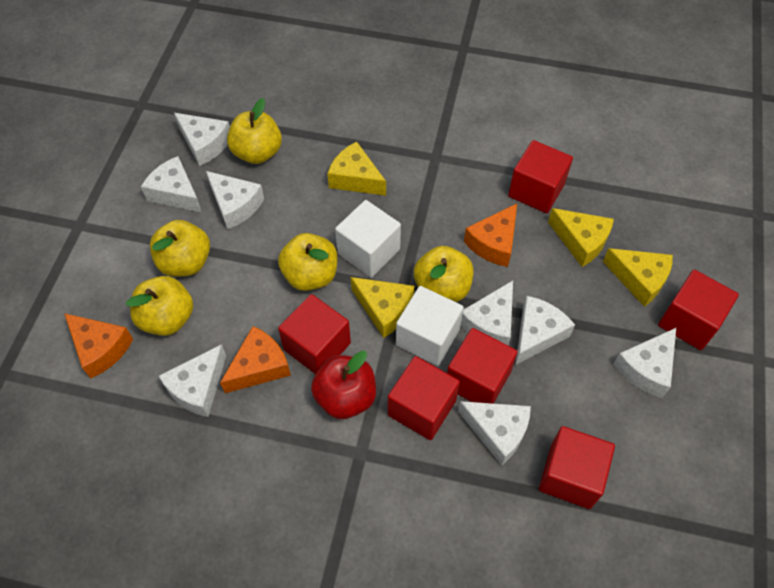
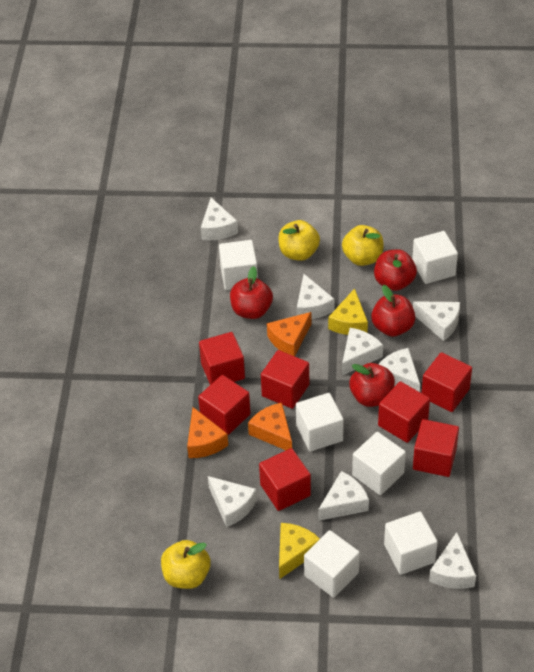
red apple: [311,351,376,419] = 1 -> [230,266,273,319] [349,363,395,407] [371,285,415,337] [374,249,417,291] = 4
red cube: [278,294,351,374] [388,356,460,440] [447,328,517,403] [508,140,573,213] [539,426,615,509] [658,269,739,350] = 6 -> [198,375,251,435] [199,332,245,385] [259,448,311,511] [261,350,309,409] [378,381,430,443] [413,419,459,477] [422,352,472,412] = 7
white cube: [335,200,401,278] [396,286,464,366] = 2 -> [219,240,258,290] [296,393,344,452] [304,530,360,598] [352,432,406,495] [384,511,438,575] [412,231,458,284] = 6
yellow apple: [126,276,193,336] [150,220,210,277] [227,98,282,164] [278,233,337,291] [414,246,473,302] = 5 -> [161,540,211,589] [278,220,320,261] [342,225,384,266] = 3
yellow cheese: [327,142,386,196] [351,277,414,338] [548,208,614,267] [603,248,673,307] = 4 -> [279,523,320,579] [328,288,368,335] = 2

